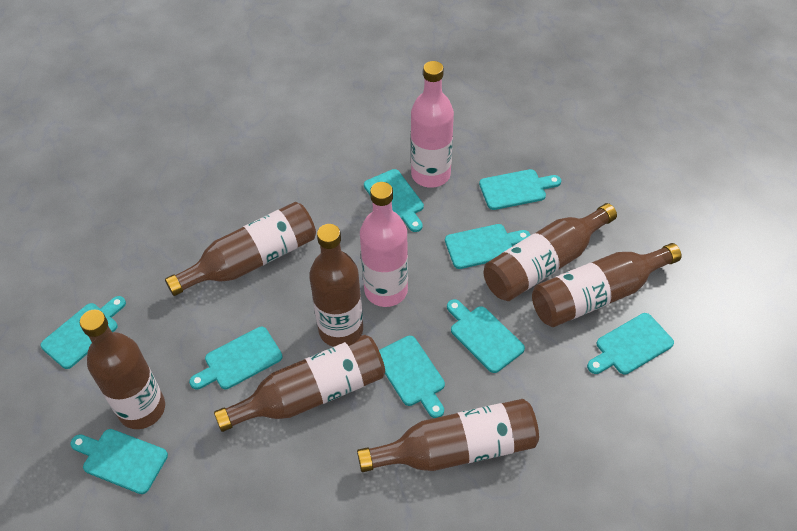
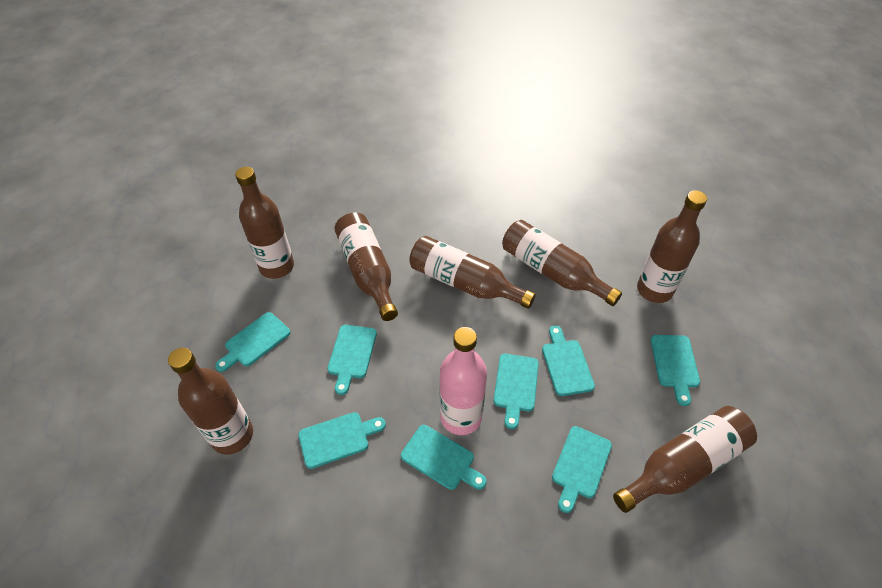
pink bottle: [360,182,408,307] [411,61,454,188] = 2 -> [440,327,487,435] = 1
turquoise cutting board: [40,296,126,369] [70,429,168,494] [189,327,283,389] [364,169,424,232] [379,336,445,418] [445,224,530,269] [447,299,525,373] [479,169,561,210] [587,313,674,374] = 9 -> [215,312,290,372] [298,412,386,469] [327,325,377,395] [401,425,487,490] [494,354,539,429] [542,325,595,396] [552,426,612,513] [651,335,700,406] = 8

